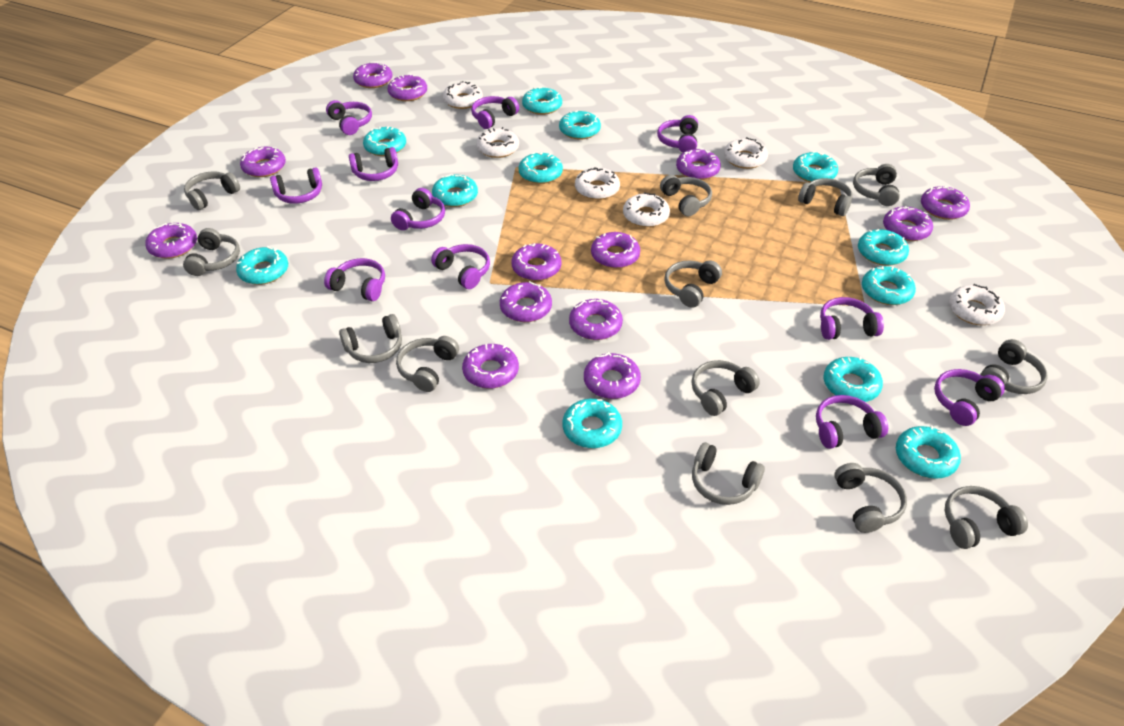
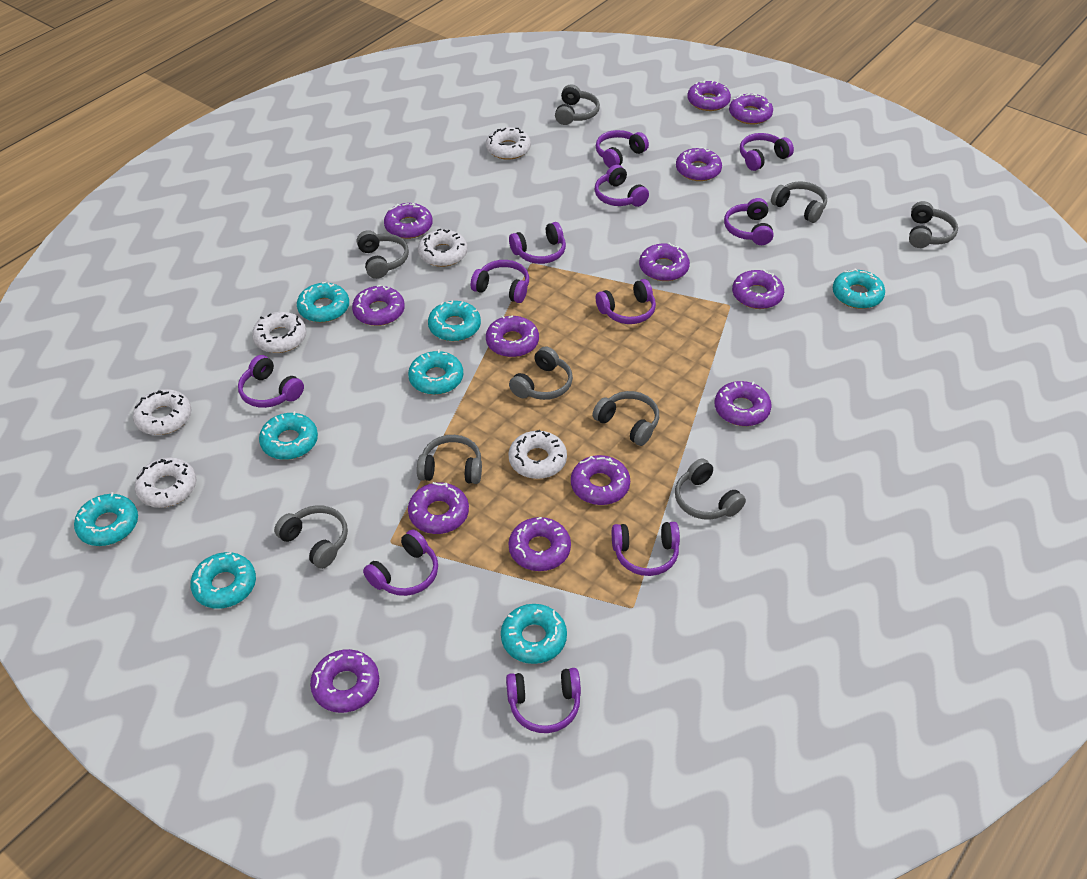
grey headphones: [183,228,240,276] [184,171,240,210] [339,314,402,363] [396,336,459,392] [660,175,712,217] [664,260,722,308] [691,360,760,416] [692,442,765,505] [798,178,853,216] [834,463,907,533] [853,164,900,206] [945,486,1028,549] [980,339,1048,394] = 13 -> [274,505,348,569] [357,230,409,279] [417,435,482,484] [509,346,573,400] [555,84,600,125] [592,391,659,446] [675,458,746,520] [771,182,827,223] [909,201,958,248] = 9
turquoise donut: [236,246,288,285] [363,126,406,156] [432,174,478,207] [519,152,563,184] [522,87,562,115] [559,110,601,140] [563,399,622,448] [793,151,838,182] [824,357,883,402] [858,229,909,266] [862,266,916,305] [896,426,961,479] = 12 -> [74,492,138,546] [190,552,256,609] [259,411,318,460] [297,282,349,323] [408,349,463,395] [428,301,481,341] [501,604,567,664] [833,268,885,309] = 8

